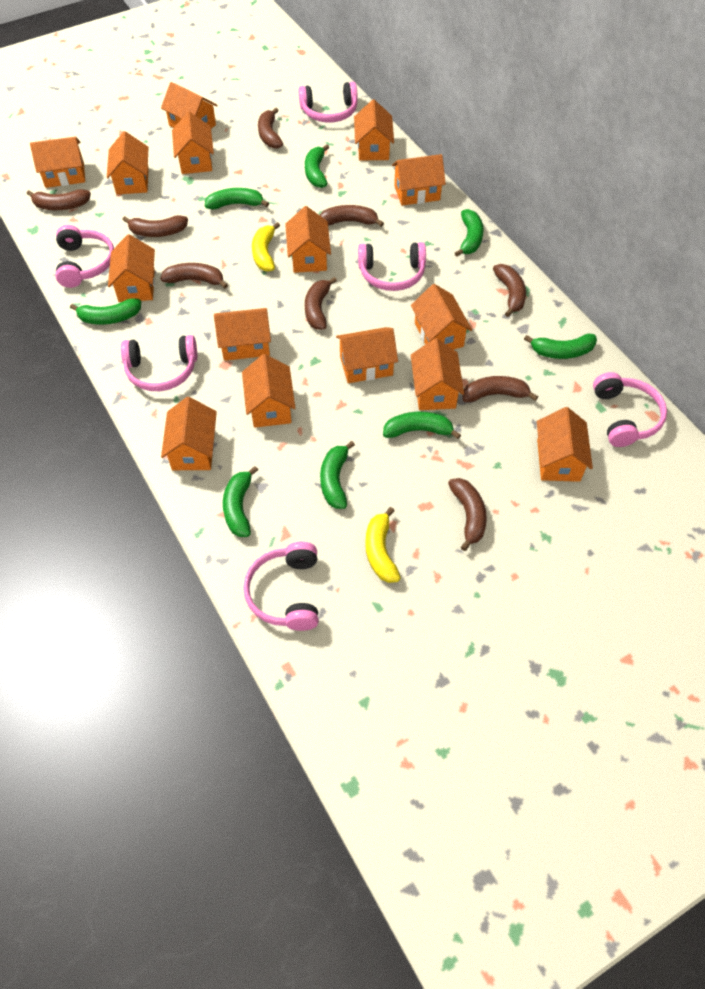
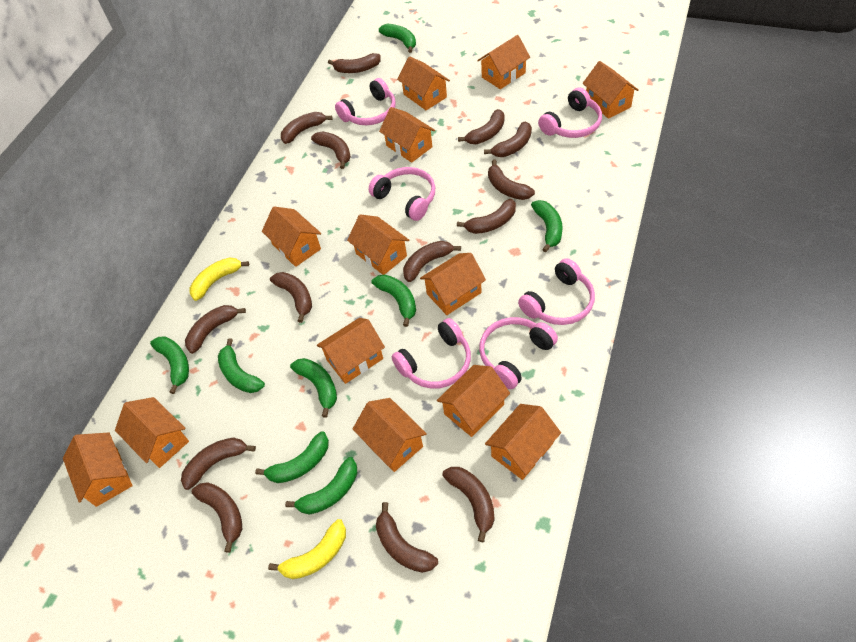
brown banana: [27,189,91,210] [122,215,188,237] [160,263,228,289] [258,108,283,149] [305,277,337,330] [320,205,384,227] [448,478,487,551] [462,376,538,402] [493,264,526,317] = 9 -> [181,438,256,490] [185,305,246,354] [192,482,242,553] [270,272,312,323] [281,112,333,144] [311,131,351,169] [328,53,381,73] [376,502,438,573] [403,241,461,282] [442,467,494,543] [457,199,516,234] [458,109,505,144] [484,122,532,157] [488,160,535,200] = 14
orange house: [30,137,85,188] [107,131,149,194] [108,234,155,302] [161,82,218,128] [161,397,217,470] [172,112,214,174] [214,308,271,361] [242,354,295,428] [285,206,331,273] [336,327,398,383] [354,100,394,161] [392,154,446,206] [411,284,472,349] [411,338,464,410] [537,407,593,482] = 15 -> [63,432,132,507] [115,397,189,468] [262,206,321,267] [317,318,385,384] [347,215,409,275] [353,398,427,472] [379,107,435,163] [397,56,450,110] [420,253,486,315] [437,365,510,437] [477,35,530,89] [485,404,561,480] [583,61,639,119] = 13

